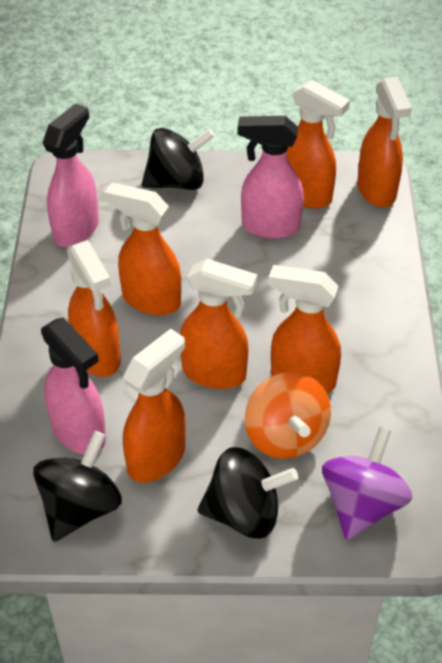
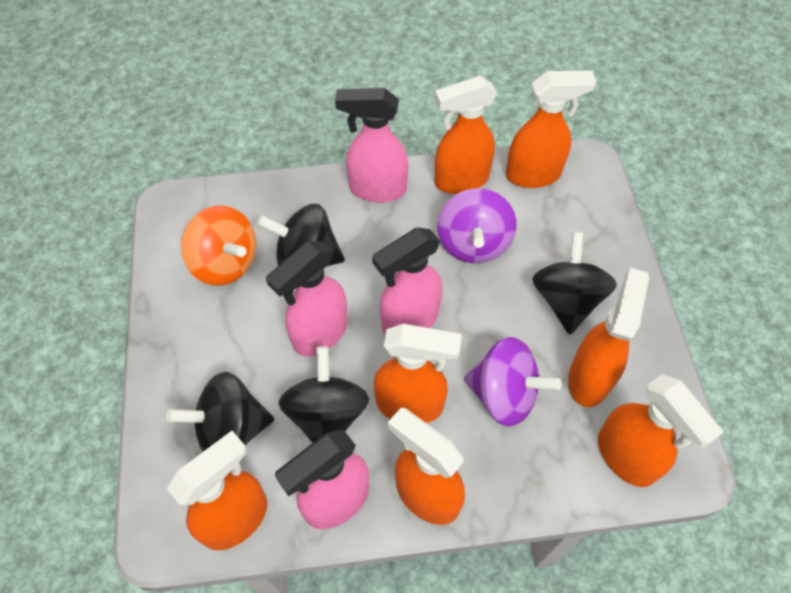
black spinning top: [33,431,122,542] [142,128,215,190] [198,447,298,539] = 3 -> [166,372,274,452] [257,204,345,266] [279,346,369,443] [532,232,617,334] = 4
pink spray bottle: [41,317,106,454] [43,103,99,247] [238,116,304,239] = 3 -> [266,241,348,356] [275,430,369,529] [335,88,408,202] [372,228,443,335] = 4
purple spinning top: [322,427,412,540] = 1 -> [437,188,517,263] [464,337,562,427] = 2

